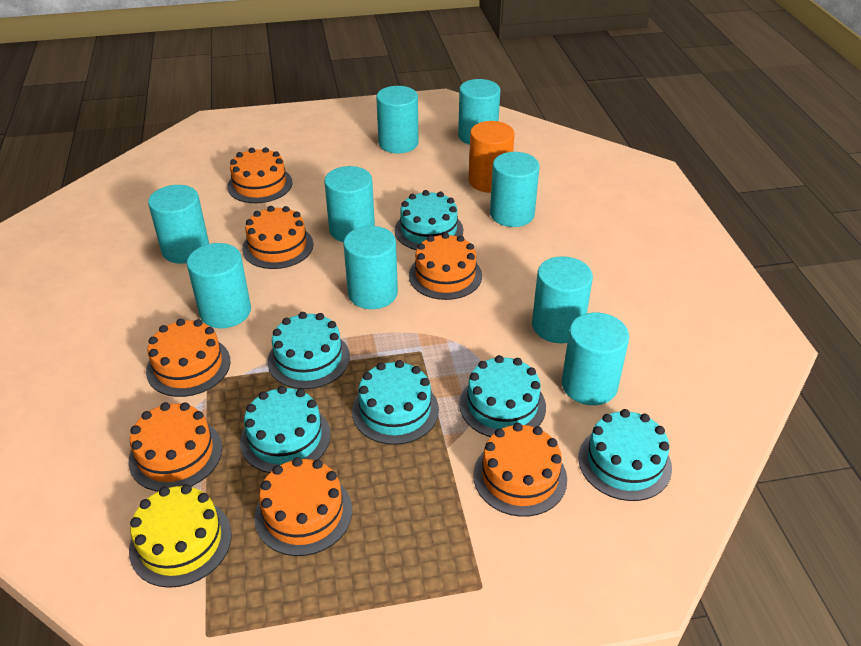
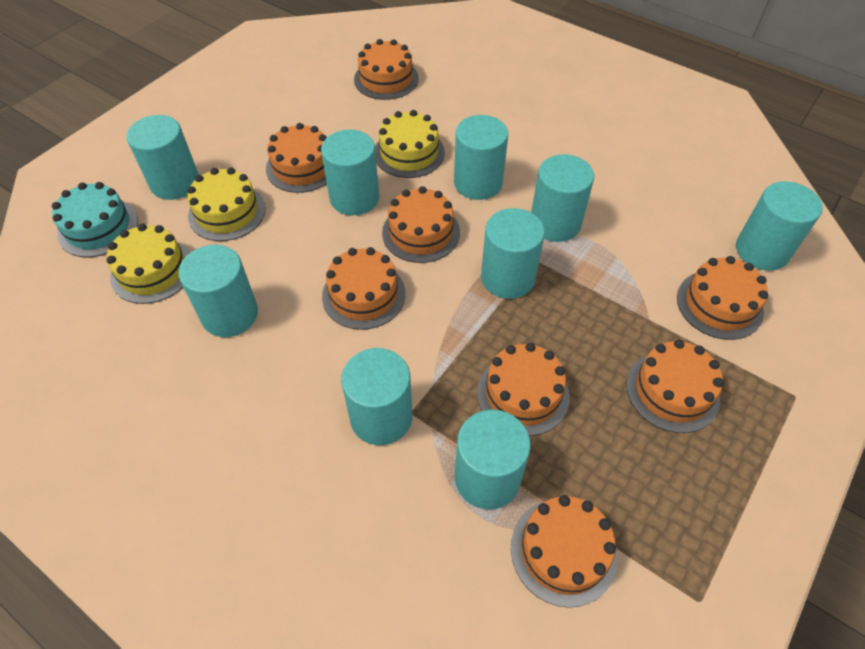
orange cake: [129,402,222,491] [146,319,230,397] [227,147,292,203] [242,206,314,269] [254,457,352,556] [409,232,482,300] [473,423,567,517] = 7 -> [266,123,327,193] [322,247,406,330] [354,39,419,100] [382,186,460,263] [477,343,570,436] [511,495,618,608] [626,339,724,433] [677,256,768,340] = 8
orange cylinder: [469,121,515,193] = 1 -> none = 0
turquoise cake: [240,386,331,473] [268,312,350,389] [352,360,439,445] [395,190,463,250] [459,355,546,437] [578,409,672,501] = 6 -> [52,182,138,257] = 1
yellow cake: [129,484,232,588] = 1 -> [106,224,191,304] [187,167,266,241] [375,110,445,178] = 3

